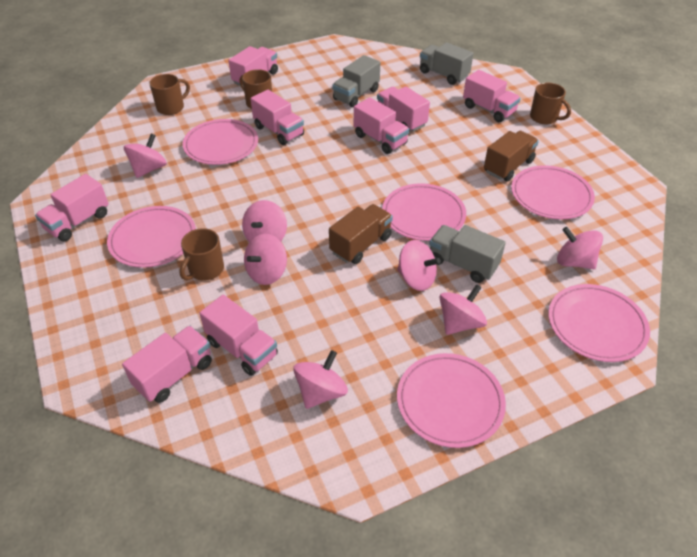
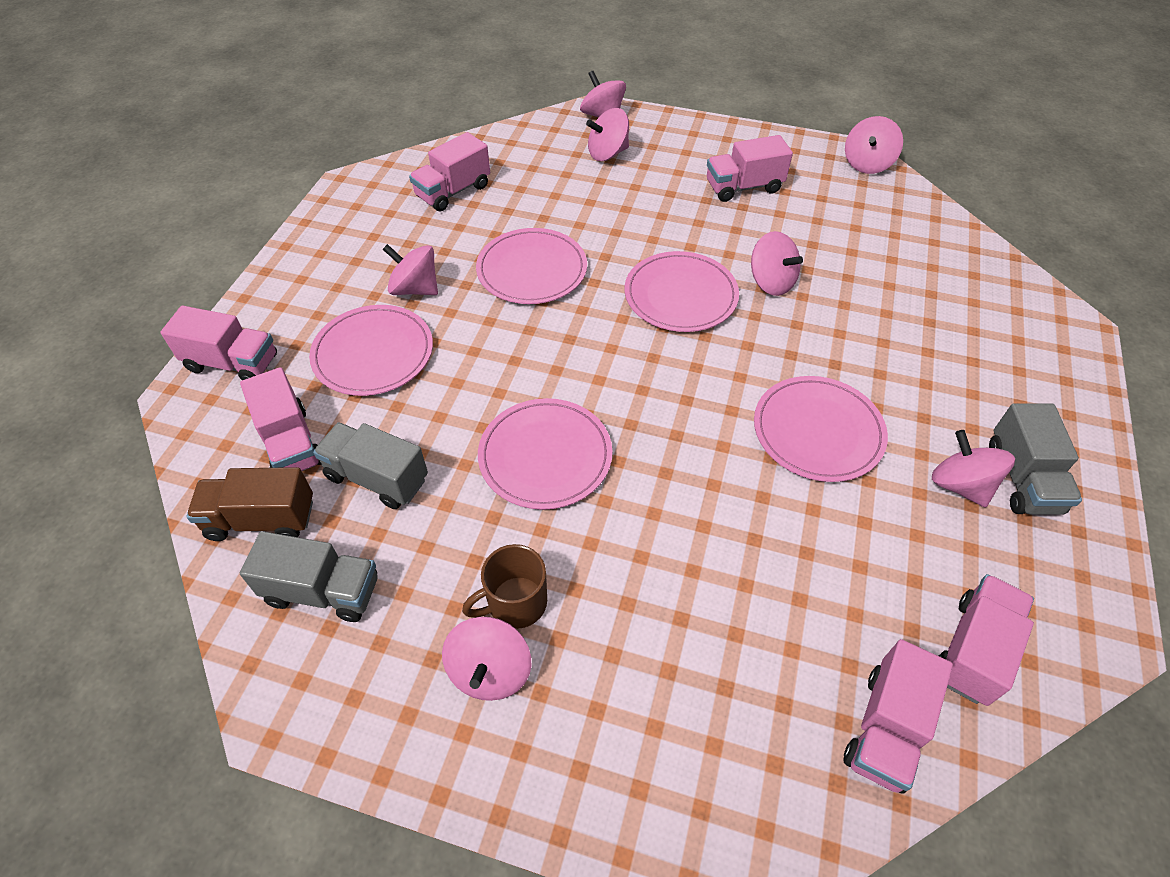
brown mug: [149,74,190,115] [180,228,224,280] [240,69,272,109] [530,83,571,124] = 4 -> [462,544,547,629] = 1
brown truck: [329,204,393,264] [484,131,539,182] = 2 -> [186,467,313,541] = 1
pink plate: [107,206,196,268] [183,119,258,165] [382,183,466,241] [397,353,506,448] [511,165,595,219] [548,284,650,362] = 6 -> [309,305,433,396] [476,228,587,304] [478,398,612,510] [625,251,739,332] [754,376,888,482] = 5
pink truck: [35,174,109,241] [122,326,212,403] [199,295,278,376] [228,46,278,86] [251,90,304,145] [354,97,409,154] [377,87,430,132] [463,70,521,122] = 8 -> [160,306,277,380] [240,367,321,471] [409,132,490,212] [707,135,793,202] [844,639,953,793] [939,574,1034,706] = 6

